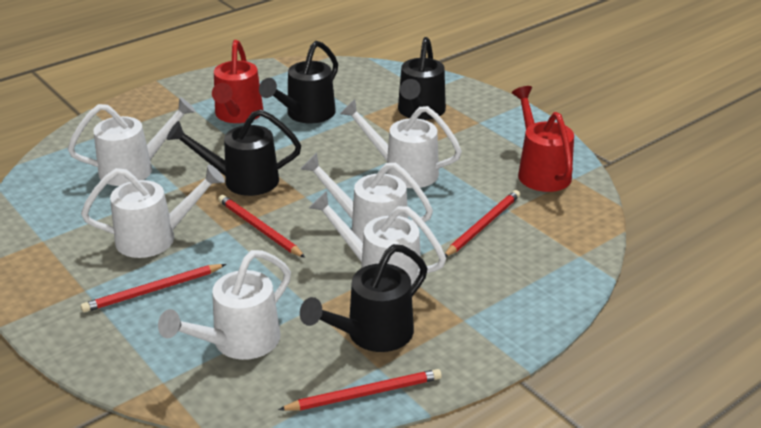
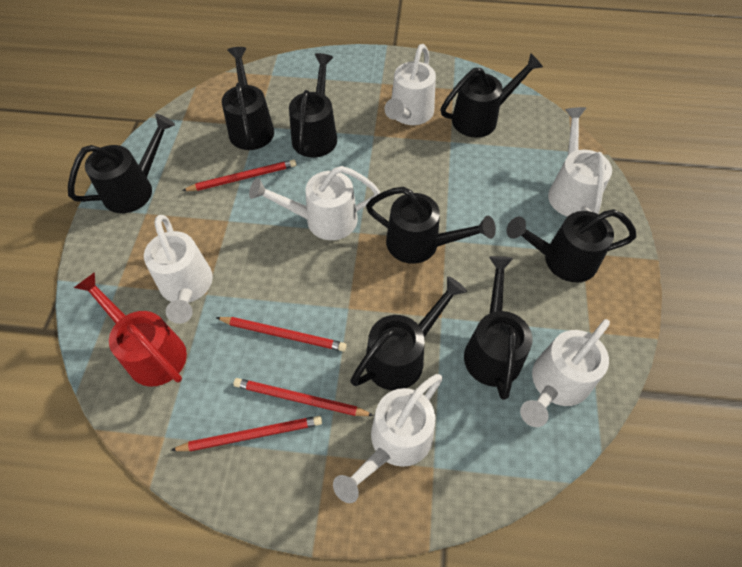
black watering can: [167,110,301,196] [259,41,338,123] [300,244,428,352] [398,37,446,120] = 4 -> [68,114,175,213] [222,47,274,150] [289,53,337,158] [350,276,467,390] [366,187,496,264] [441,53,543,138] [464,256,532,400] [506,209,636,282] = 8
red watering can: [212,40,263,123] [512,86,574,192] = 2 -> [74,272,187,387] = 1

